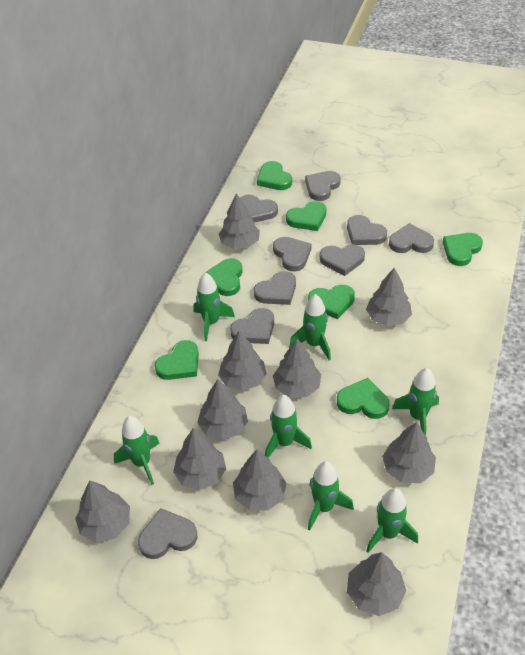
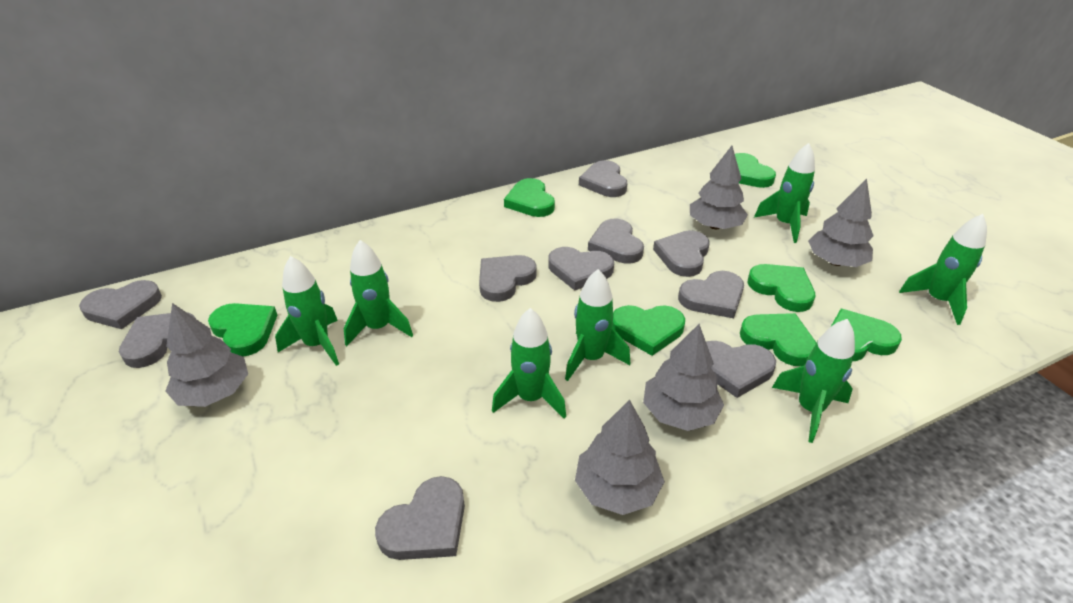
grey heart: [138,508,197,559] [230,308,274,344] [240,195,278,223] [254,271,296,305] [273,237,312,272] [305,171,341,201] [320,244,365,276] [347,215,387,245] [389,223,434,253] = 9 -> [79,280,162,329] [119,312,196,368] [375,476,465,560] [479,255,537,302] [548,247,614,291] [579,160,627,197] [588,218,644,264] [653,230,710,277] [678,271,744,318] [706,341,776,398] = 10
grey tree: [75,480,130,543] [173,428,226,490] [197,379,248,440] [218,331,267,391] [219,193,260,249] [233,450,287,510] [273,338,321,398] [347,552,406,616] [366,268,412,326] [382,422,436,483] = 10 -> [165,303,248,407] [575,400,665,515] [643,324,724,431] [690,146,748,229] [808,179,874,267] = 5

